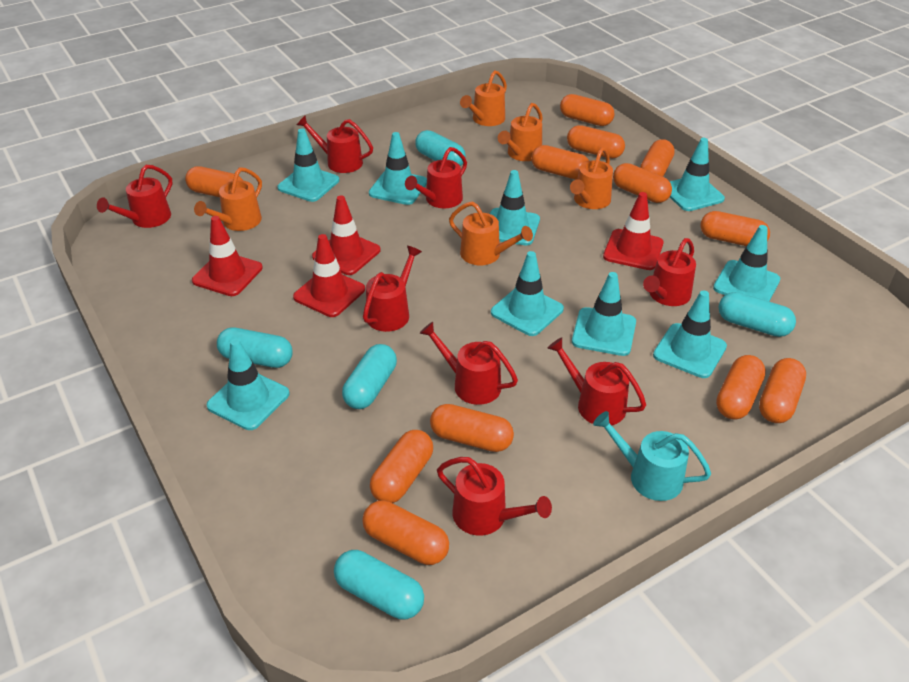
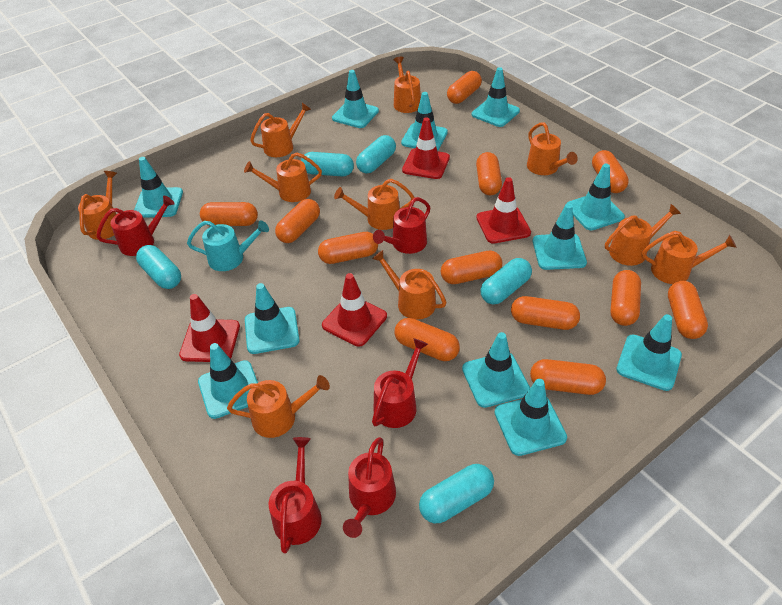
orange watering can: [194,167,262,231] [449,201,533,265] [460,70,507,126] [498,103,543,161] [570,147,613,209] = 5 -> [78,171,117,240] [227,375,330,438] [244,153,322,202] [250,103,311,157] [334,179,415,230] [372,250,446,320] [393,57,421,113] [527,122,578,175] [605,204,681,266] [642,231,737,284] = 10
red watering can: [97,165,172,228] [297,116,373,173] [363,246,422,332] [405,147,467,208] [420,322,518,405] [437,457,552,536] [548,337,646,426] [643,238,696,306] = 8 -> [96,196,175,256] [268,437,322,554] [343,437,396,538] [372,338,428,428] [373,197,431,254] = 5
turquoise traffic cone: [207,339,289,430] [277,129,339,202] [369,132,427,205] [490,170,540,245] [491,251,564,336] [572,272,636,356] [653,290,727,378] [670,138,725,211] [713,225,780,302] = 9 -> [134,157,183,218] [198,343,258,419] [245,283,300,354] [332,70,379,128] [401,92,448,151] [462,332,530,408] [472,67,520,127] [494,379,567,456] [533,204,587,270] [566,164,625,230] [616,314,682,391] = 11

